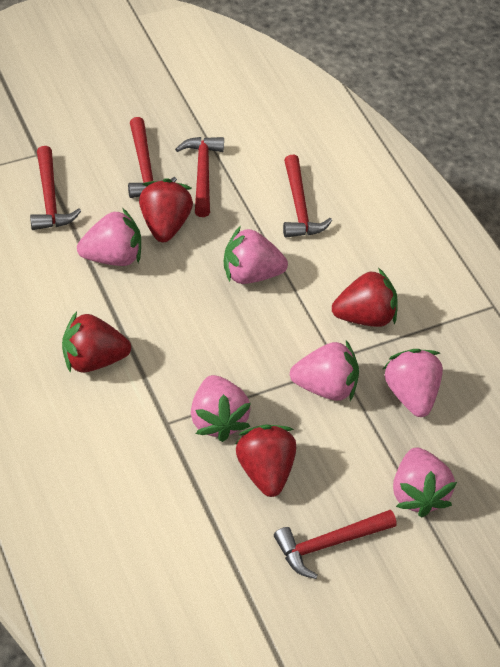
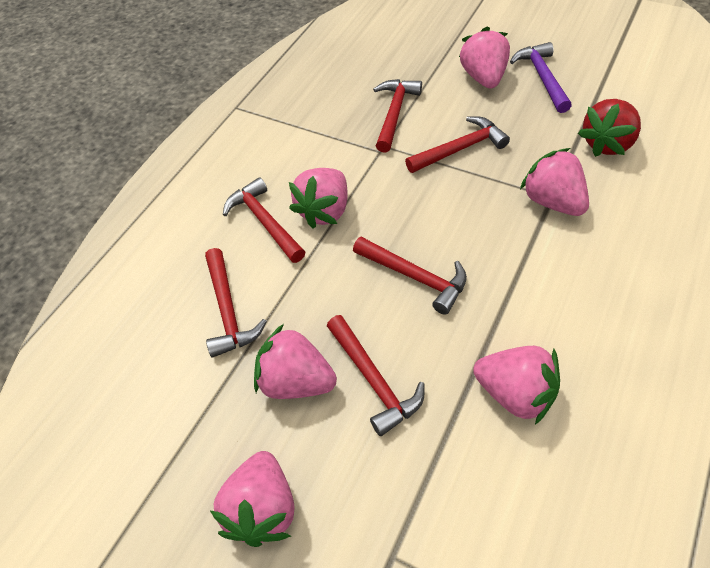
purple hammer: none = 0 -> [510,42,572,113] = 1
red hammer: [30,146,81,230] [128,117,177,198] [175,137,224,217] [274,510,397,579] [283,155,332,238] = 5 -> [205,248,267,358] [223,177,305,263] [327,315,425,436] [353,237,467,315] [373,79,422,153] [405,116,510,173] = 6
red strawberry: [62,311,131,373] [139,178,193,242] [235,424,296,497] [332,268,398,327] = 4 -> [578,99,641,157] = 1

